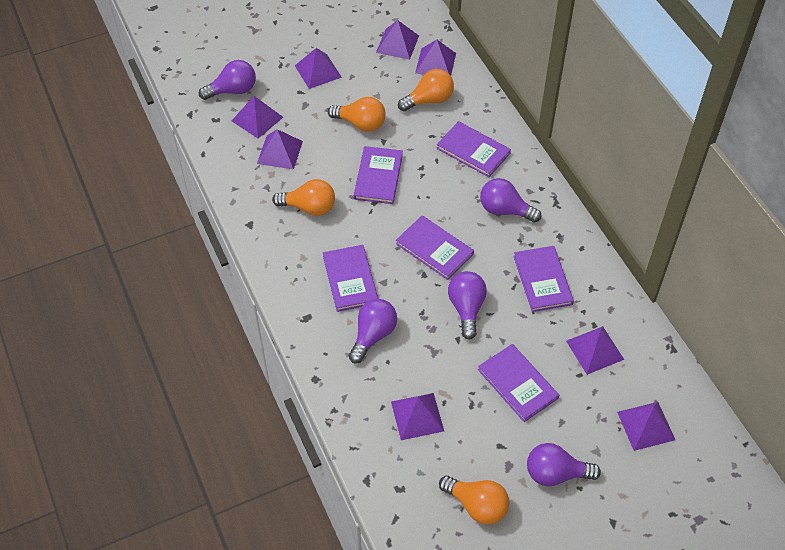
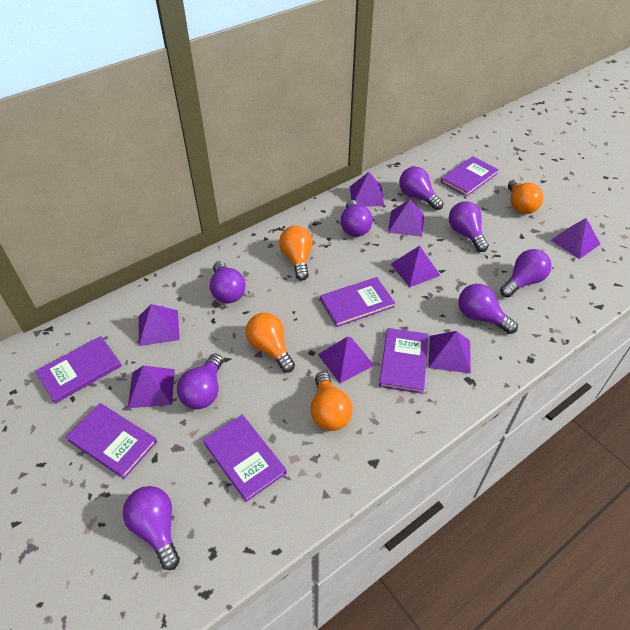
purple light bulb: [199,60,256,100] [349,299,397,364] [448,271,487,340] [480,178,542,223] [527,443,601,486] = 5 -> [123,486,180,570] [177,354,223,409] [210,261,246,303] [340,200,373,237] [399,167,443,210] [449,201,489,252] [459,284,518,334] [500,249,552,297] = 8

